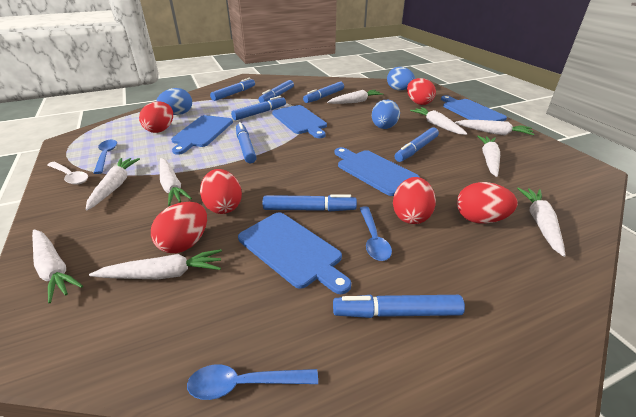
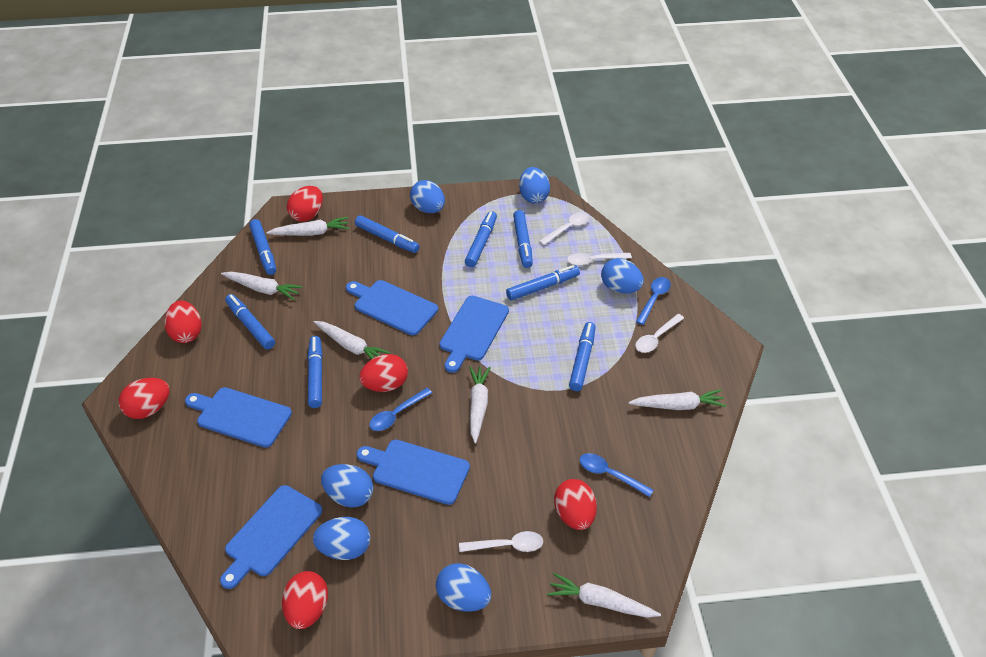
blue egg: [156,88,192,115] [372,100,400,129] [387,67,415,90] = 3 -> [313,517,370,560] [321,464,373,508] [410,180,445,213] [436,563,491,612] [519,167,550,203] [601,258,644,294] = 6
white carrot: [32,229,83,303] [86,158,140,211] [89,249,222,280] [160,158,192,206] [327,90,383,104] [410,107,468,135] [455,120,534,135] [477,135,500,177] [517,187,566,257] = 9 -> [221,272,303,300] [266,217,350,236] [314,321,391,360] [469,366,491,443] [547,573,661,618] [628,389,727,410] = 6
white spoon: [47,162,88,184] = 1 -> [459,531,543,552] [539,212,590,245] [567,253,632,266] [635,314,684,353] = 4

